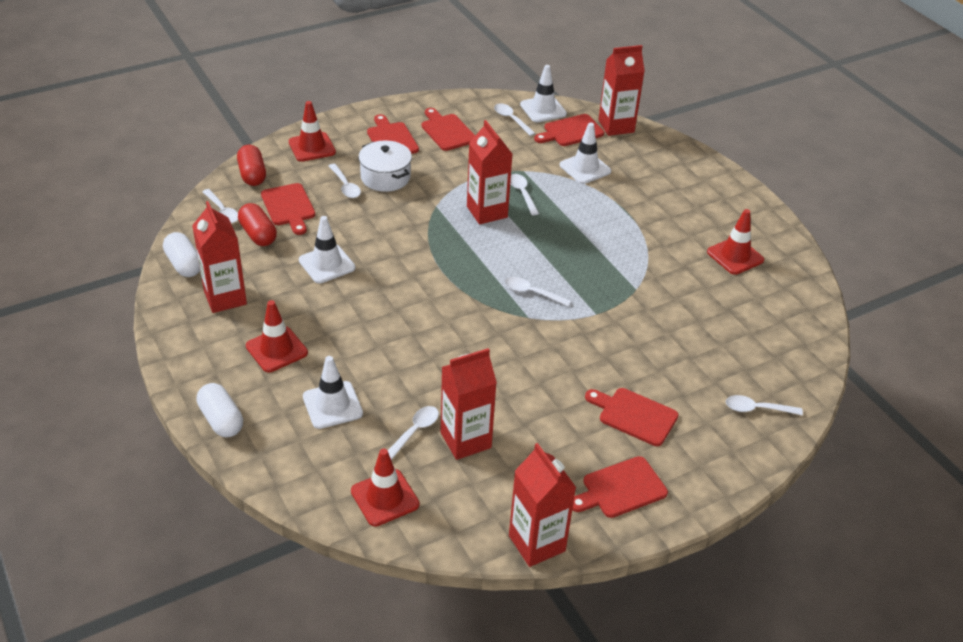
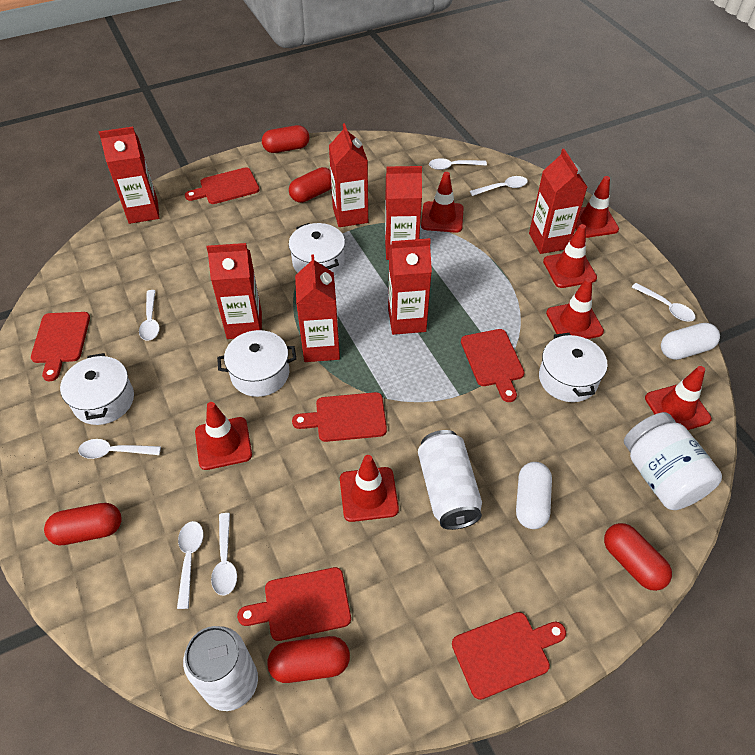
red capsule: [237,145,266,186] [238,203,277,246] = 2 -> [44,503,122,545] [262,125,309,153] [267,636,350,683] [289,167,331,203] [604,523,672,591] = 5
red carton: [192,201,247,313] [440,348,497,460] [467,120,512,224] [509,443,576,567] [598,45,645,136] = 5 -> [99,127,160,224] [206,243,262,339] [295,254,340,362] [329,123,368,227] [385,166,422,260] [388,238,432,335] [529,149,587,254] = 7
red traffic cone: [246,300,308,372] [289,101,336,162] [351,449,420,527] [707,209,764,275] = 4 -> [195,402,252,470] [340,455,399,522] [421,172,464,233] [543,224,597,288] [546,278,604,339] [576,176,619,238] [645,366,712,430] = 7
white can: none = 0 -> [183,626,258,711] [418,430,482,530] = 2
white jar: none = 0 -> [624,412,722,510] = 1
white pot: [359,140,412,192] = 1 -> [60,353,134,425] [217,330,296,397] [289,223,345,276] [539,333,608,402] = 4
white traffic cone: [299,216,355,283] [303,356,363,429] [520,65,567,122] [560,122,611,184] = 4 -> none = 0

